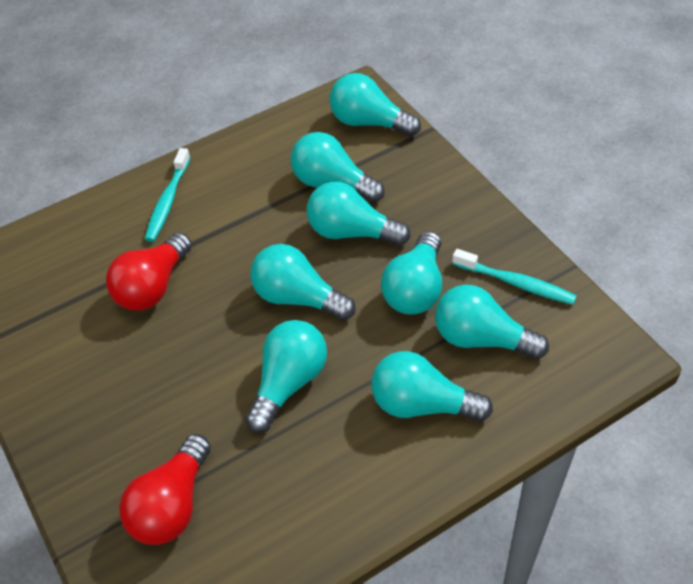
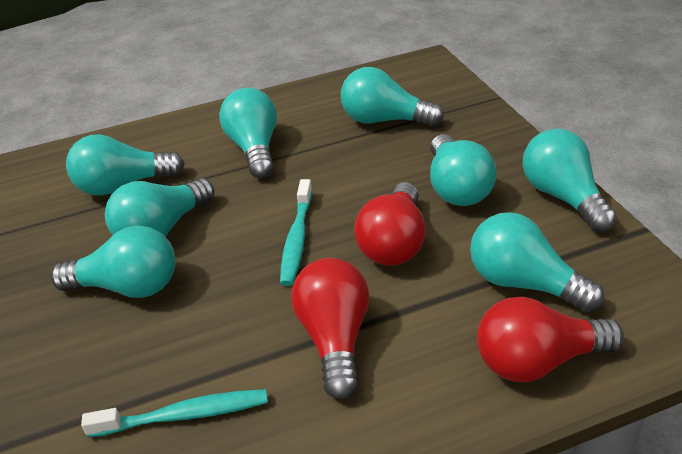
red light bulb: [106,232,192,311] [119,434,211,545] = 2 -> [291,258,369,399] [354,182,426,266] [477,297,624,382] = 3

